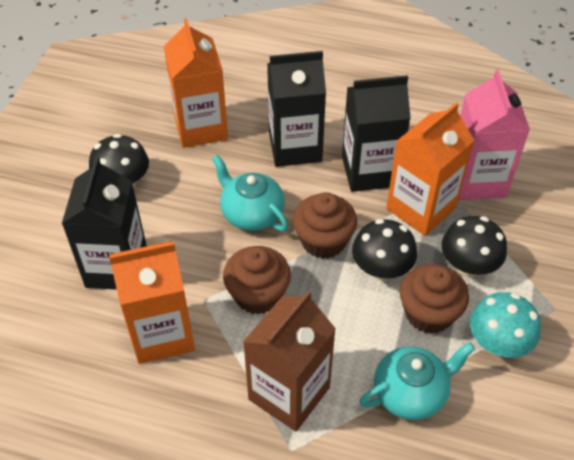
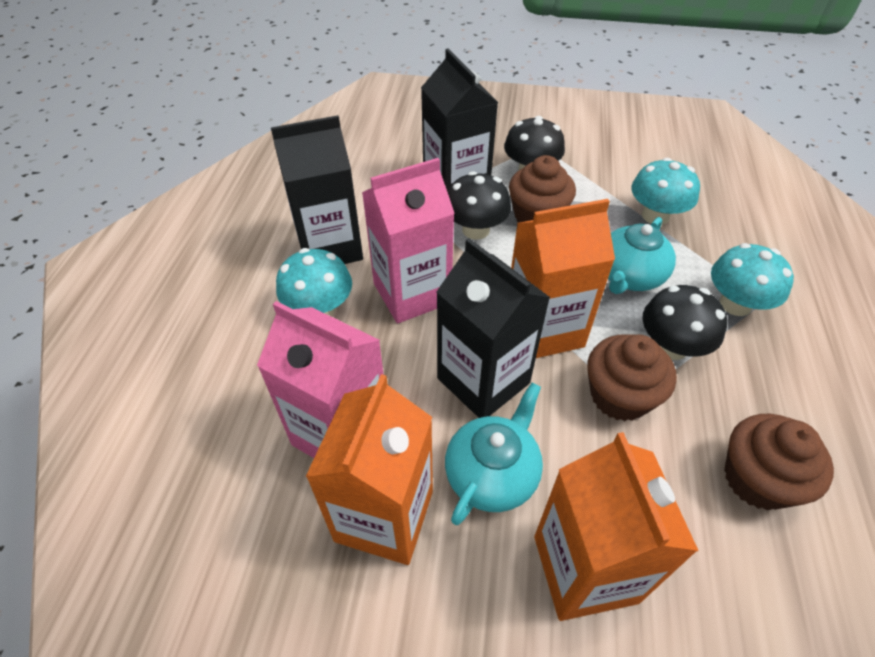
brown carton: [243,291,336,432] = 1 -> none = 0
pink carton: [458,70,530,200] = 1 -> [257,301,384,458] [362,158,455,324] = 2
turquoise mushroom: [470,292,541,358] = 1 -> [276,248,352,316] [631,158,700,225] [711,243,794,316] = 3

